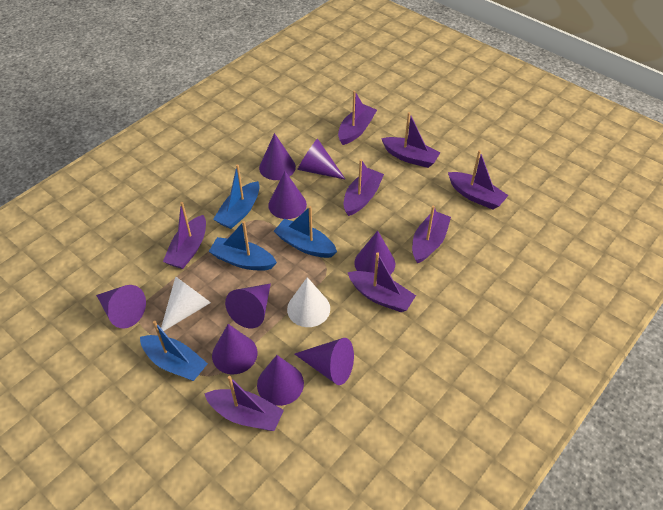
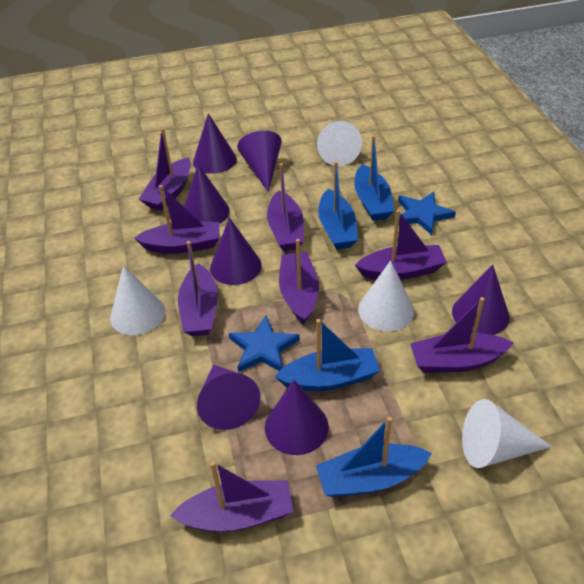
blue star: none = 0 -> [229,316,300,372] [398,192,456,235] = 2
purple cone: [96,285,146,329] [212,324,257,375] [225,283,271,328] [257,355,304,406] [259,133,296,180] [268,171,307,219] [295,338,354,385] [297,139,346,180] [354,230,395,275] = 9 -> [184,164,230,224] [193,113,237,174] [197,365,261,430] [210,217,262,285] [237,131,282,192] [265,380,329,455] [452,264,510,335] = 7
white cone: [161,276,211,331] [287,277,330,327] = 2 -> [110,266,165,335] [317,121,362,166] [358,261,414,331] [462,399,552,468] = 4

